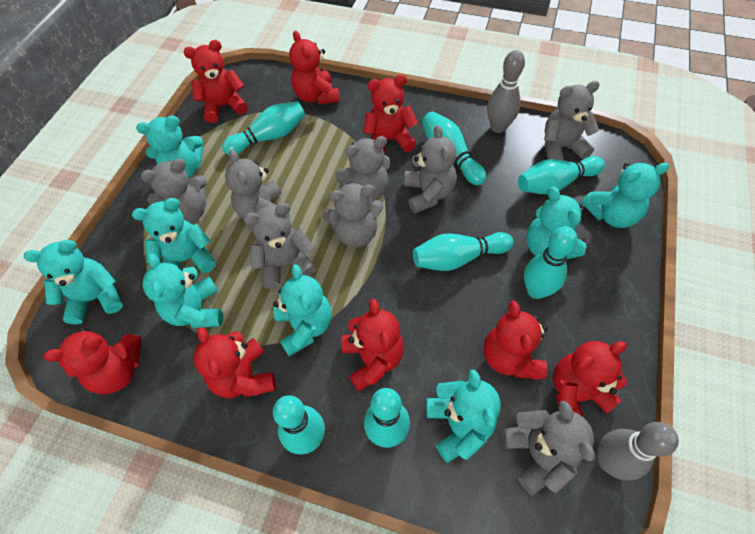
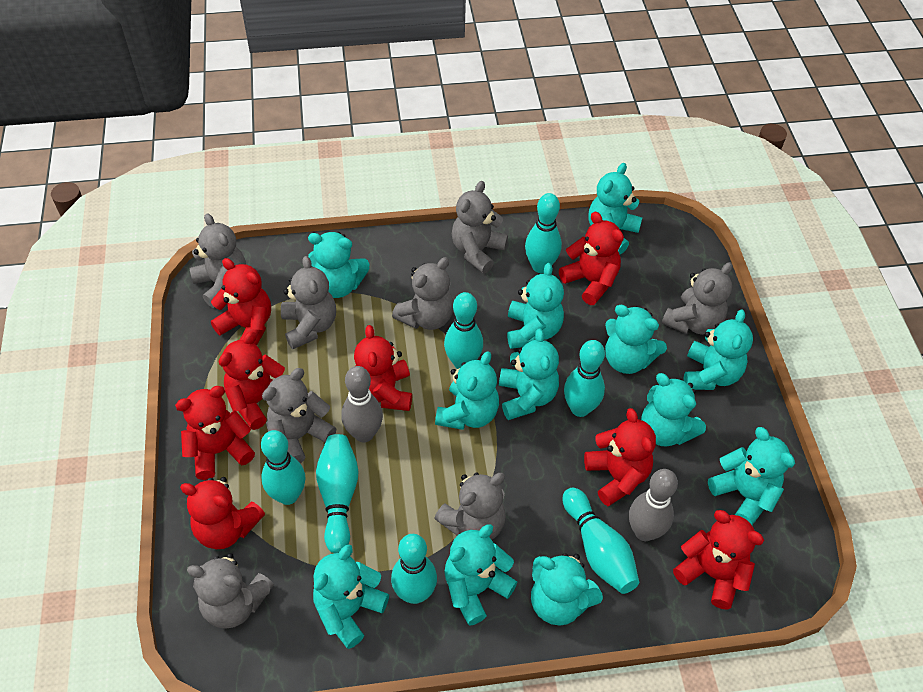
turquoise teddy bear: [24,240,123,325] [132,198,216,273] [136,115,203,178] [142,253,223,328] [273,264,332,356] [426,369,501,463] [526,186,587,259] [581,162,669,228] = 8 -> [308,232,370,298] [313,544,389,649] [435,351,499,430] [444,524,517,626] [499,329,559,420] [507,263,564,349] [531,553,603,626] [589,163,643,254] [605,305,667,374] [641,373,706,447] [684,309,753,390] [708,427,795,525] = 12

